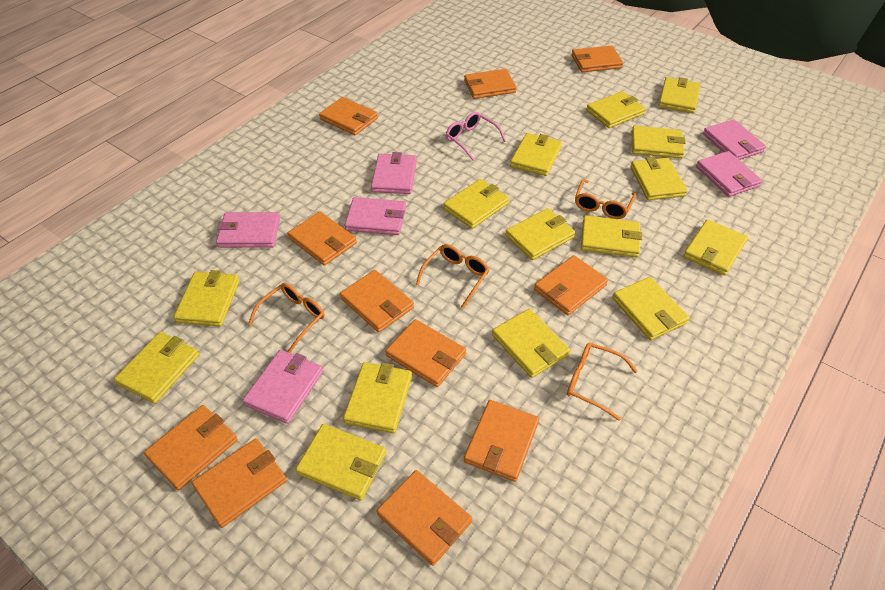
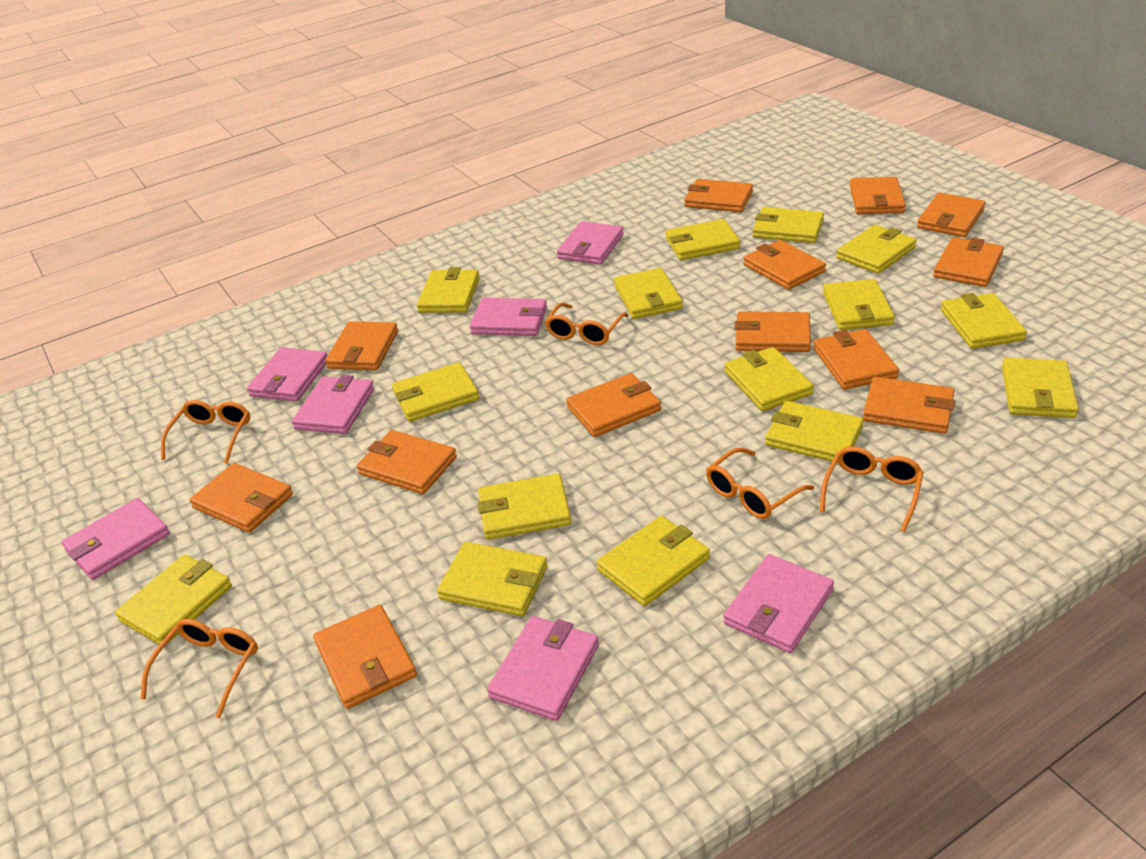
orange glasses: [248,283,325,353] [416,244,489,309] [567,343,638,421] [575,179,636,219] = 4 -> [140,619,258,718] [161,400,250,464] [545,303,629,345] [706,447,814,519] [820,446,923,532] = 5
orange wallet: [144,405,238,490] [192,438,287,528] [287,212,357,266] [319,97,378,135] [340,270,414,333] [376,470,472,566] [385,319,466,387] [464,69,517,99] [464,400,539,482] [534,255,608,315] [572,46,623,72] = 11 -> [190,463,293,533] [313,605,417,709] [325,321,398,370] [357,430,457,494] [566,373,661,437] [684,179,753,212] [734,312,811,352] [744,240,826,290] [813,329,899,390] [850,177,906,214] [863,377,955,434] [917,193,986,237] [933,237,1004,287] = 13
pink glasses: [446,112,506,161] = 1 -> none = 0
pink wallet: [216,212,280,248] [242,350,323,424] [345,197,406,235] [371,152,417,194] [696,151,762,197] [703,119,766,160] = 6 -> [62,498,170,580] [247,347,328,402] [292,375,374,434] [470,298,547,336] [487,616,599,721] [557,221,624,264] [723,554,834,653] = 7

